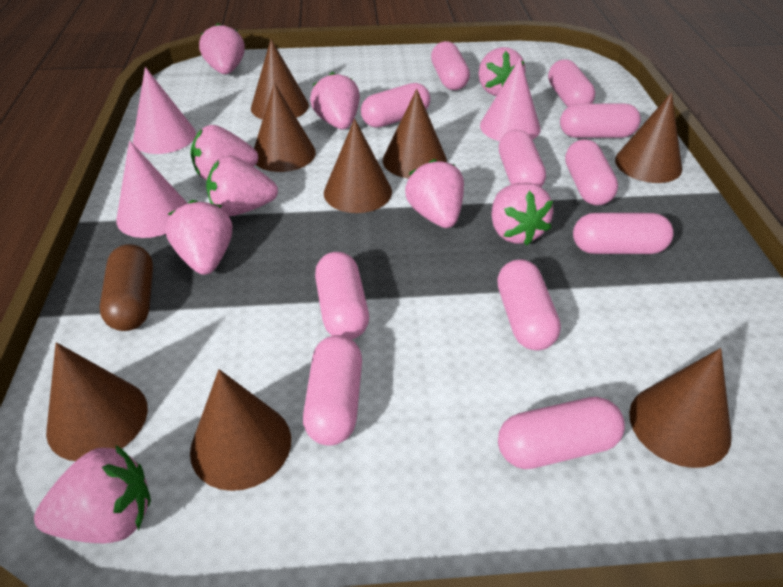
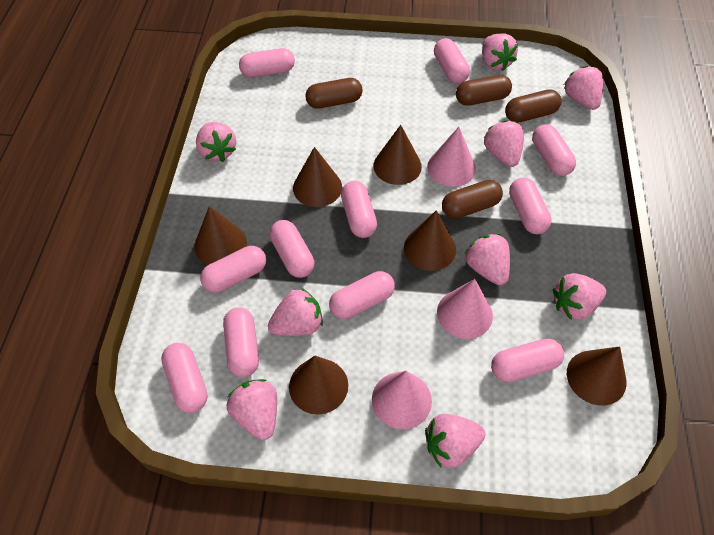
brown capsule: [100,244,153,331] = 1 -> [305,78,363,109] [442,180,503,219] [456,75,512,106] [505,89,561,122] = 4
brown cone: [46,342,148,461] [190,369,291,491] [251,39,309,120] [254,83,316,172] [324,119,392,213] [383,89,447,179] [615,92,682,183] [629,348,732,468] = 8 -> [194,206,247,265] [289,356,348,415] [293,147,342,207] [374,125,422,185] [404,211,456,271] [567,346,626,406] = 6

